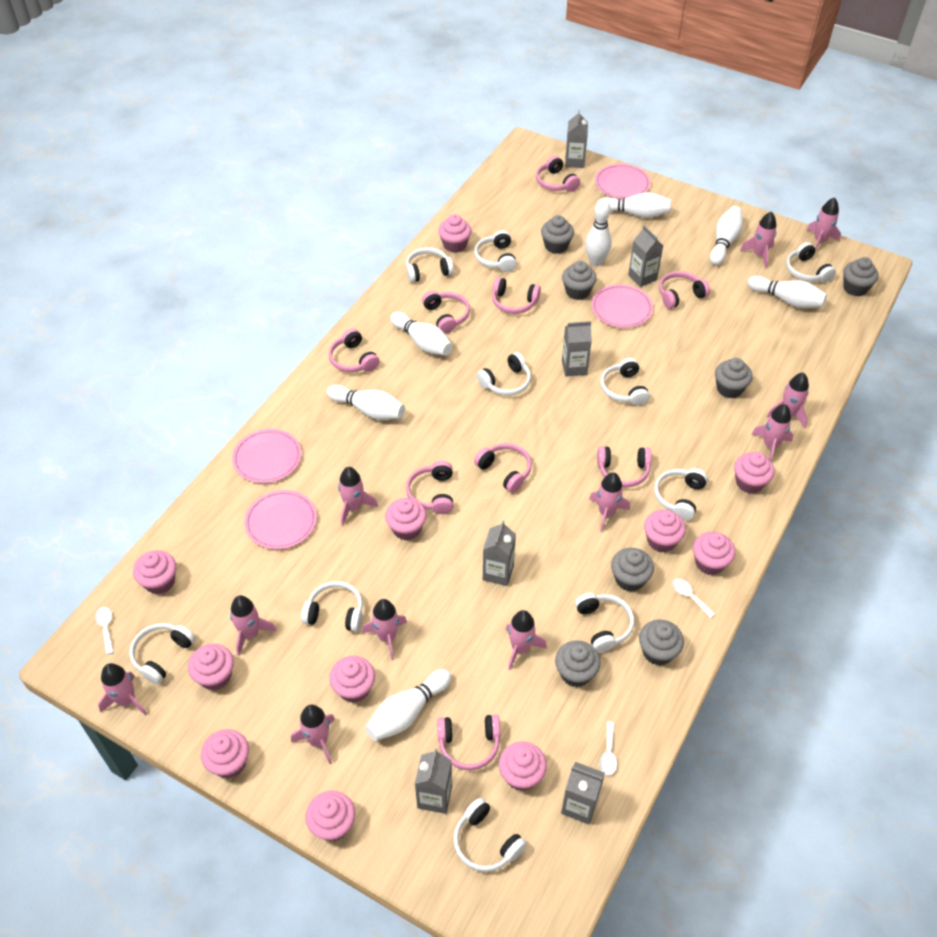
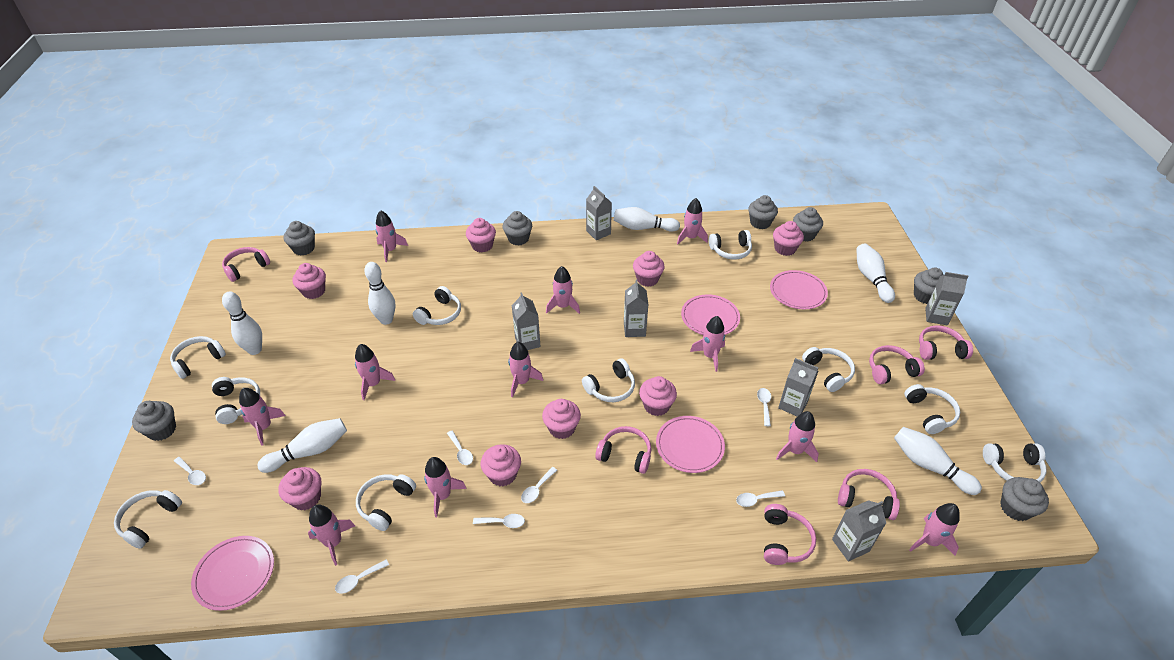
pink cupcake: [133,550,176,594] [188,644,234,690] [201,729,249,779] [306,791,355,842] [329,656,375,703] [385,498,427,540] [438,214,471,253] [499,741,547,791] [644,510,686,552] [693,532,735,575] [734,452,774,494] = 11 -> [278,467,321,510] [292,263,326,299] [466,218,496,252] [481,444,521,486] [542,399,581,439] [633,251,665,287] [639,376,677,416] [773,221,804,256] = 8
pink headphones: [329,328,380,372] [406,461,454,514] [422,291,470,334] [437,714,500,770] [474,443,532,493] [492,277,541,314] [536,156,580,192] [597,446,651,487] [659,271,710,309] = 9 -> [222,247,270,282] [595,426,651,474] [764,504,816,565] [838,469,900,520] [869,345,925,384] [919,325,973,360] = 6
white bowling pin: [327,385,405,420] [365,669,451,741] [390,312,453,356] [585,200,612,266] [597,192,671,218] [710,206,743,265] [747,276,827,308] = 7 -> [222,292,262,355] [257,418,347,473] [364,262,396,325] [614,207,680,232] [856,243,895,303] [894,427,982,495] = 6
white spoon: [95,607,114,655] [599,721,617,776] [672,579,715,618] = 3 -> [174,457,206,485] [335,559,389,594] [447,431,473,465] [473,514,525,528] [521,467,557,503] [736,490,785,507] [757,388,771,426] = 7

